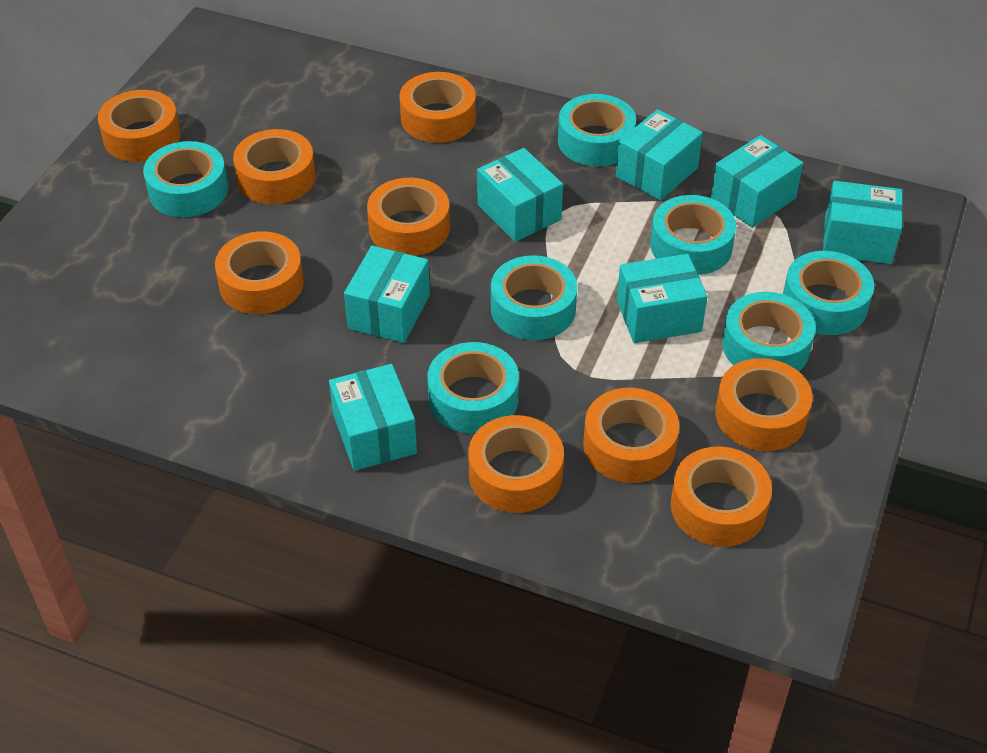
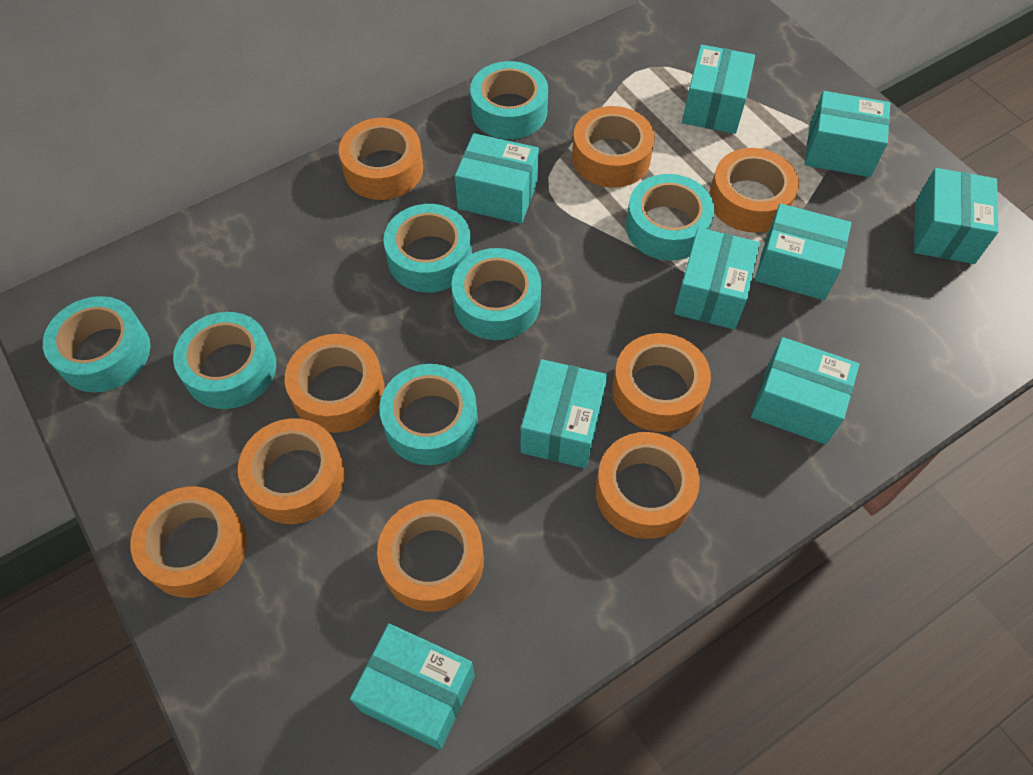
turquoise box: [329,364,417,471] [344,246,430,343] [477,148,563,242] [616,109,703,201] [617,254,707,343] [711,135,803,228] [823,181,903,264] = 7 -> [350,624,475,750] [455,133,539,224] [520,359,608,468] [674,227,760,330] [682,45,755,134] [751,337,860,445] [755,203,851,300] [805,91,890,177] [914,168,998,264] = 9

